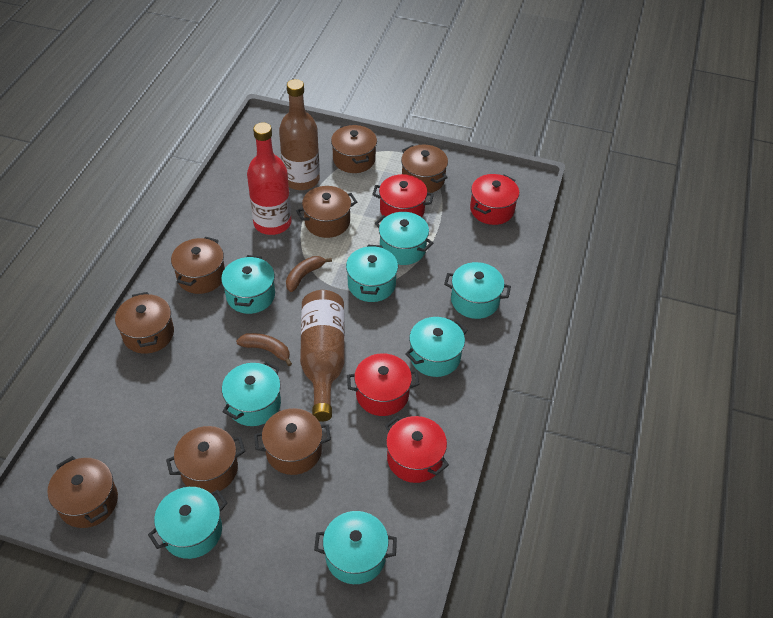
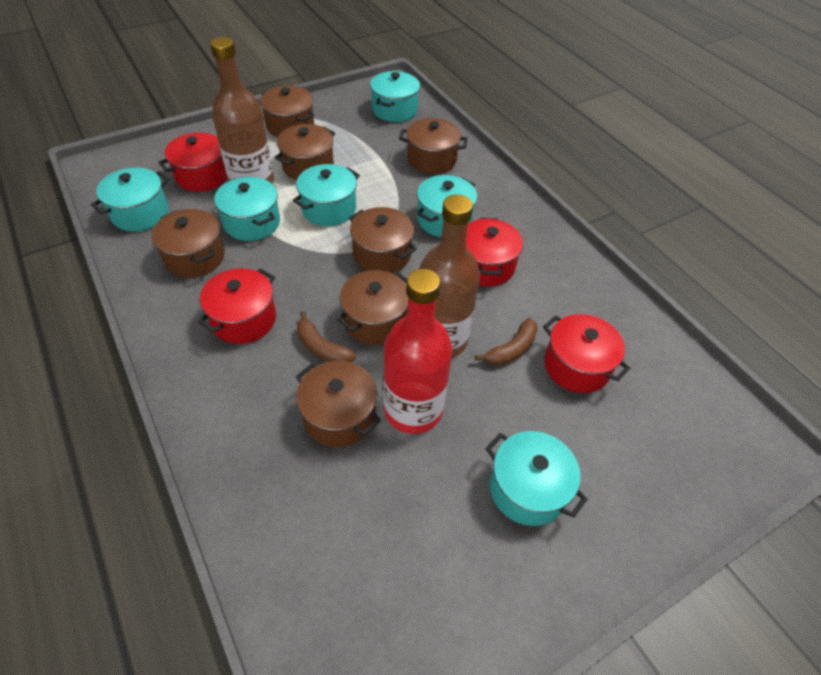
brown pot: [47,456,118,528] [115,292,174,354] [166,426,245,493] [171,236,225,294] [254,408,331,475] [296,186,357,238] [331,124,377,173] [401,145,448,193] = 8 -> [151,209,225,277] [260,86,314,137] [275,124,335,180] [296,361,381,447] [337,270,408,345] [349,207,417,273] [399,118,468,174] = 7
turquoise pot: [148,487,227,559] [221,255,275,314] [222,361,281,426] [314,511,397,584] [346,245,398,302] [375,212,433,265] [405,317,468,377] [444,262,511,319] = 8 -> [91,167,169,231] [214,177,280,241] [293,164,360,226] [370,71,420,122] [417,175,477,237] [485,431,588,526] = 6

